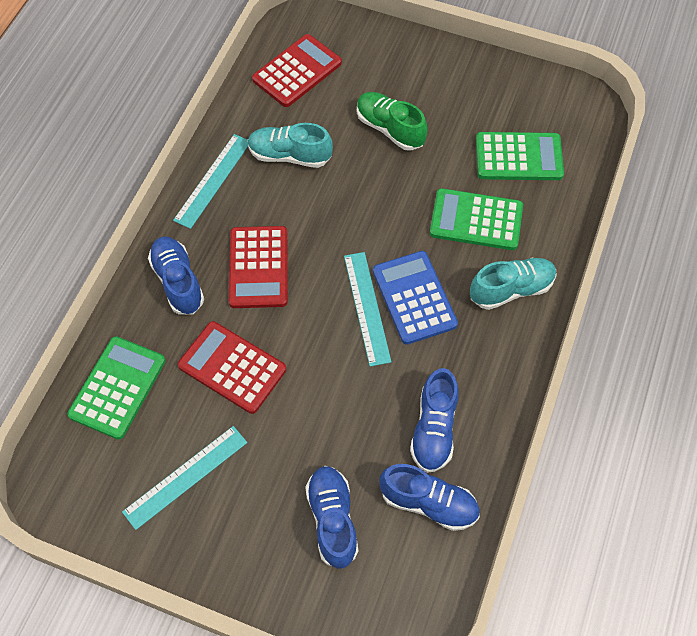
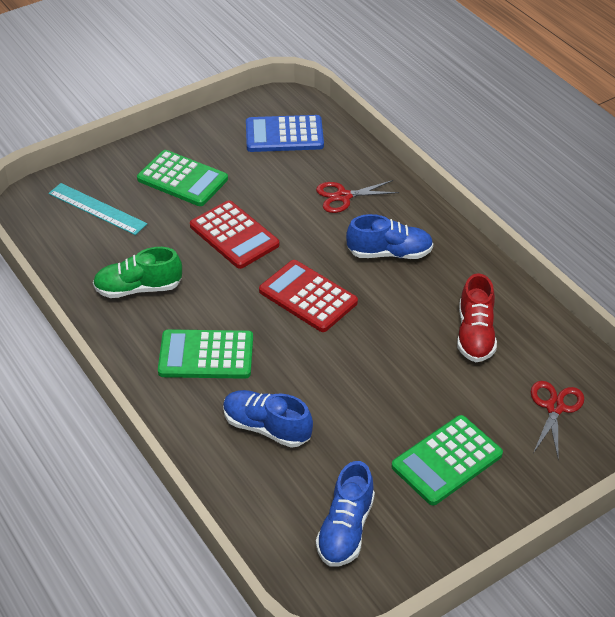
blue shoe: [148,236,204,315] [305,466,358,569] [379,464,480,531] [410,368,458,473] = 4 -> [223,390,313,448] [316,461,375,567] [346,214,433,259] = 3
red calculator: [178,321,286,414] [229,226,288,308] [252,34,342,107] = 3 -> [190,200,280,269] [259,260,358,332] = 2
red scissors: none = 0 -> [316,180,399,213] [531,381,584,460] = 2
red shoe: none = 0 -> [457,273,497,362] = 1
turquoise ruler: [122,426,247,530] [173,134,248,229] [344,252,391,367] = 3 -> [48,183,147,235] = 1
turquoise shoe: [248,123,333,168] [470,258,557,310] = 2 -> none = 0

